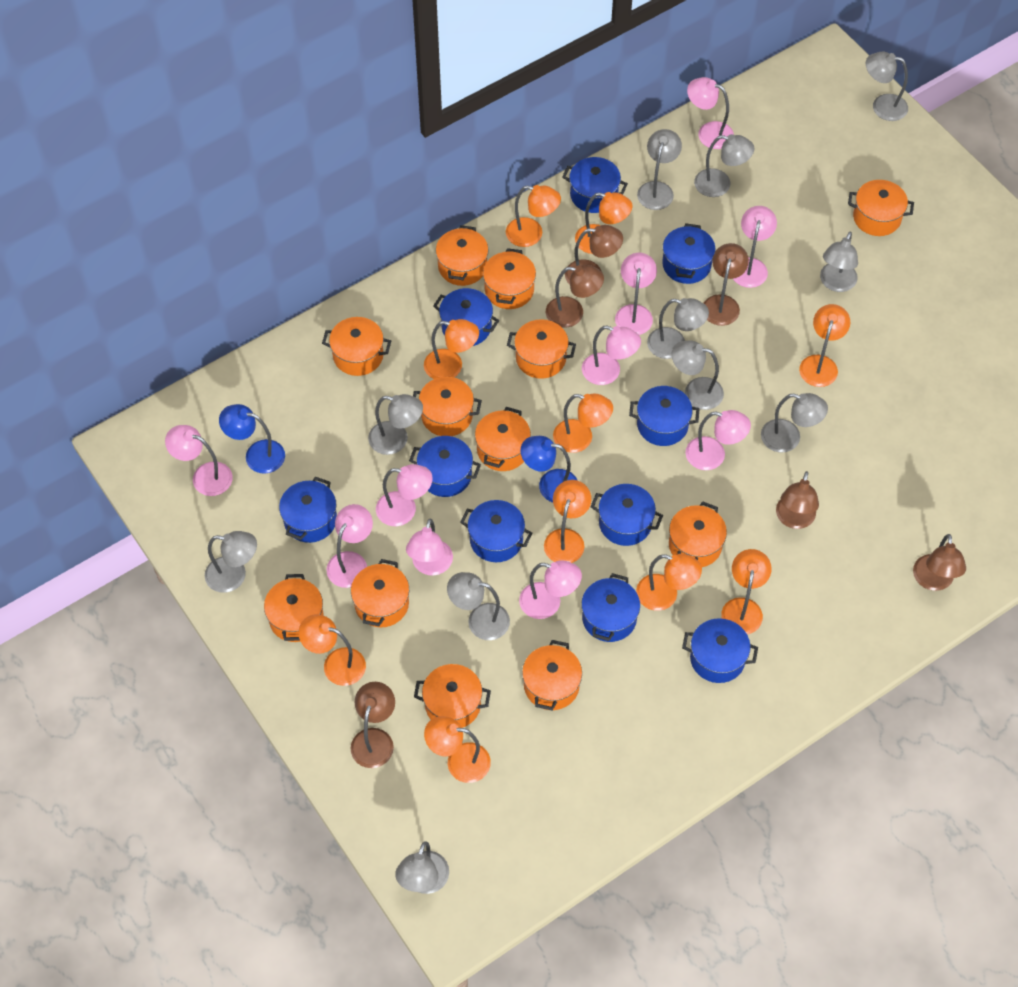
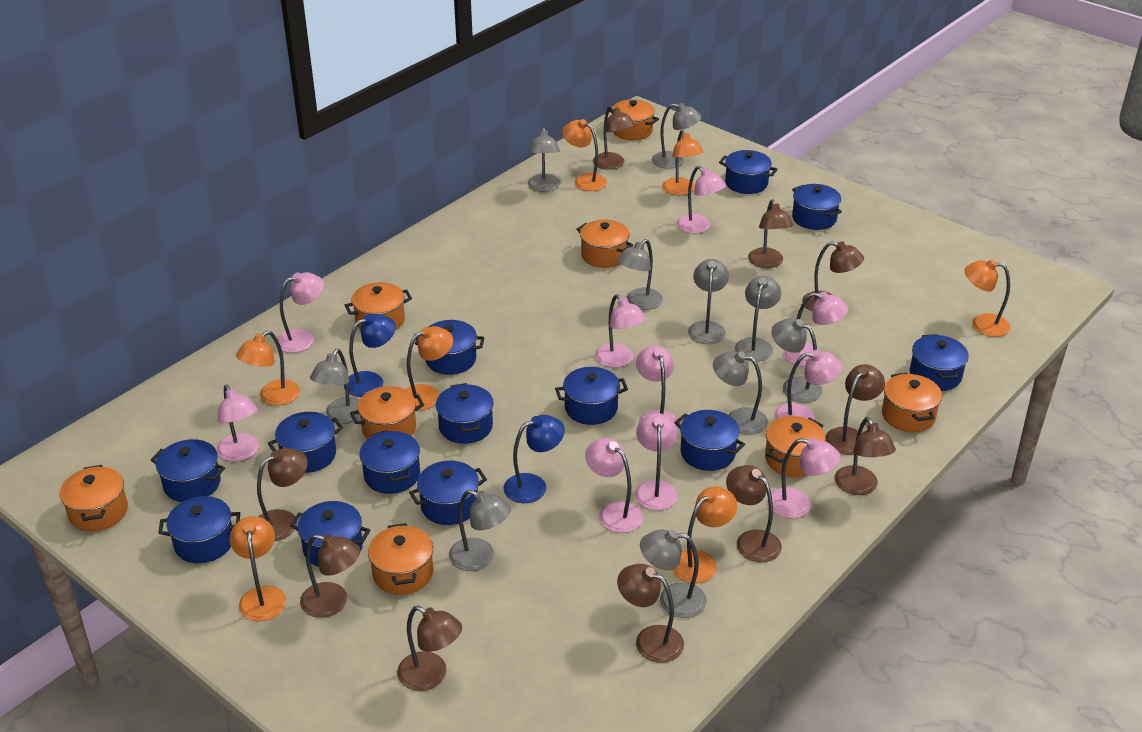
blue pot: [279,476,337,543] [409,436,481,497] [433,288,499,346] [460,500,532,562] [562,157,628,213] [581,573,640,642] [591,484,663,546] [629,386,700,446] [662,223,715,284] [682,618,758,683] = 10 -> [151,439,225,502] [158,496,240,563] [268,412,343,473] [290,501,370,567] [359,430,420,494] [409,461,487,525] [415,320,485,375] [436,383,494,444] [555,367,628,425] [675,410,745,471] [719,150,778,194] [792,184,842,230] [910,334,969,391] = 13
brown lamp: [351,682,395,768] [546,265,604,328] [565,225,623,285] [703,243,749,326] [776,471,819,529] [913,534,966,591] = 6 -> [257,448,308,541] [300,534,360,618] [397,606,462,691] [593,105,635,170] [617,564,684,663] [726,465,782,562] [748,199,793,268] [802,241,864,312] [826,364,885,455] [835,417,896,495] = 10
grey lamp: [205,531,257,593] [368,394,423,455] [395,841,449,894] [447,572,510,640] [637,129,682,210] [647,298,709,359] [671,340,724,410] [694,134,754,197] [761,393,828,453] [820,232,858,292] [866,52,908,121] = 11 -> [310,349,361,424] [449,489,511,571] [528,127,560,192] [617,239,663,310] [640,529,707,618] [652,103,701,168] [688,259,729,344] [713,351,768,435] [735,276,781,362] [771,318,823,403] = 10
orange lamp: [298,614,366,686] [424,319,479,379] [424,716,491,783] [506,185,561,247] [544,480,591,563] [553,393,613,453] [575,192,633,254] [636,554,702,611] [721,549,772,634] [799,304,850,387] = 10 -> [230,516,286,621] [236,331,300,406] [405,326,453,411] [562,119,607,191] [662,130,704,196] [672,487,737,583] [964,259,1010,337] = 7
orange pot: [264,574,324,642] [322,317,391,376] [351,559,409,627] [413,377,482,436] [414,664,491,728] [436,225,489,286] [475,407,531,471] [483,248,536,309] [507,319,576,379] [522,640,582,710] [669,502,727,567] [848,180,914,236] = 12 -> [60,465,128,532] [345,282,412,330] [350,386,424,439] [368,523,433,595] [576,220,633,268] [610,99,659,140] [765,416,826,477] [882,373,942,432] = 8

